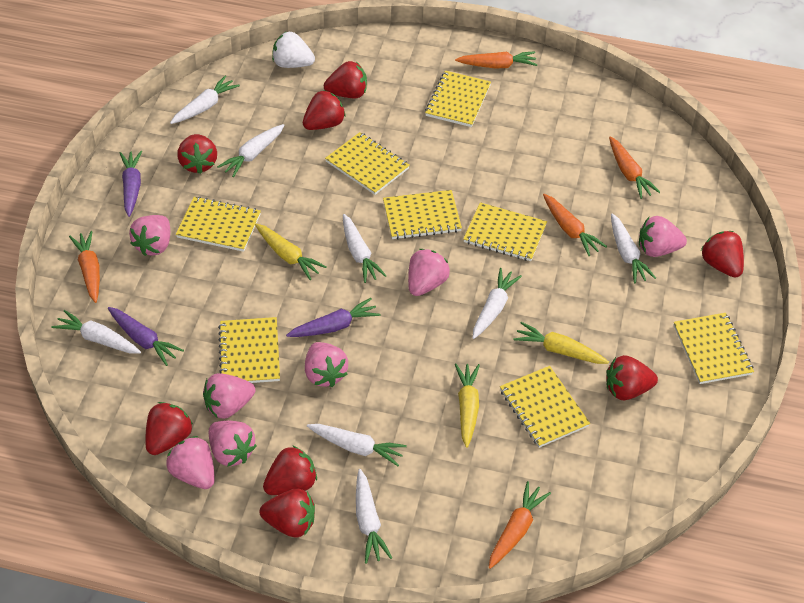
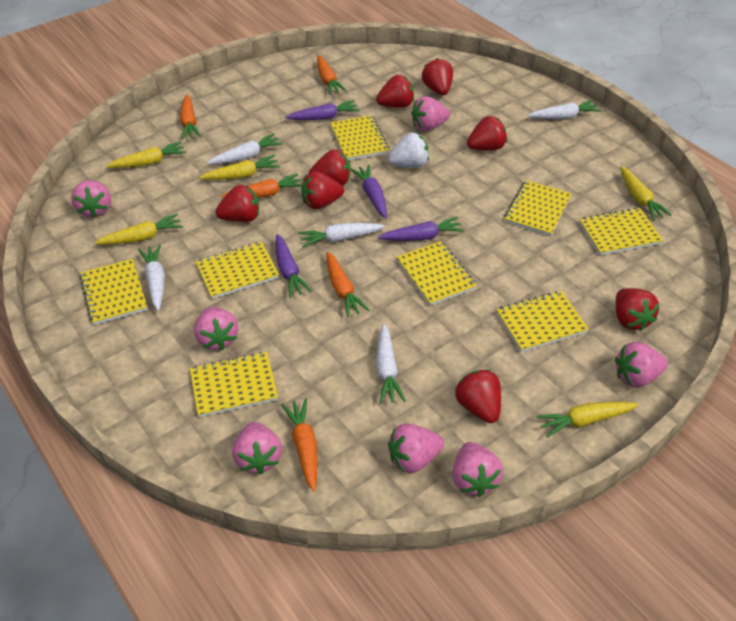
purple carrot: [108,307,184,366] [120,151,142,217] [286,298,380,337] = 3 -> [275,234,312,298] [285,100,360,120] [351,165,387,218] [378,217,464,241] = 4
white carrot: [51,310,141,354] [170,76,240,124] [217,124,285,177] [307,424,407,466] [343,214,386,283] [356,469,392,564] [473,268,522,339] [611,213,656,283] = 8 -> [138,244,165,311] [207,133,283,164] [298,223,385,247] [376,324,406,404] [528,100,601,119] = 5
yellow carrot: [255,224,327,280] [455,364,480,448] [513,322,609,364] = 3 -> [95,214,183,245] [106,141,186,168] [200,155,280,180] [536,402,638,438] [620,166,672,220] = 5

